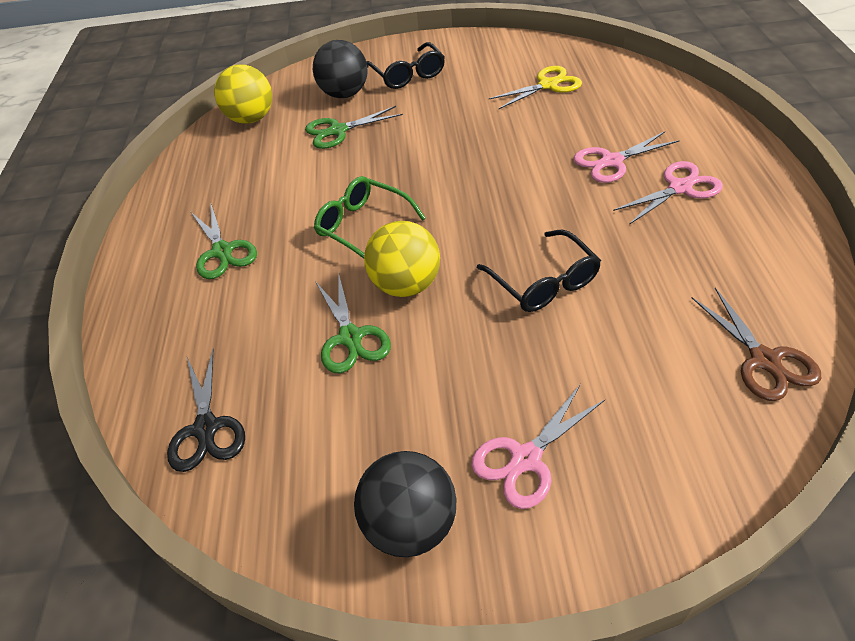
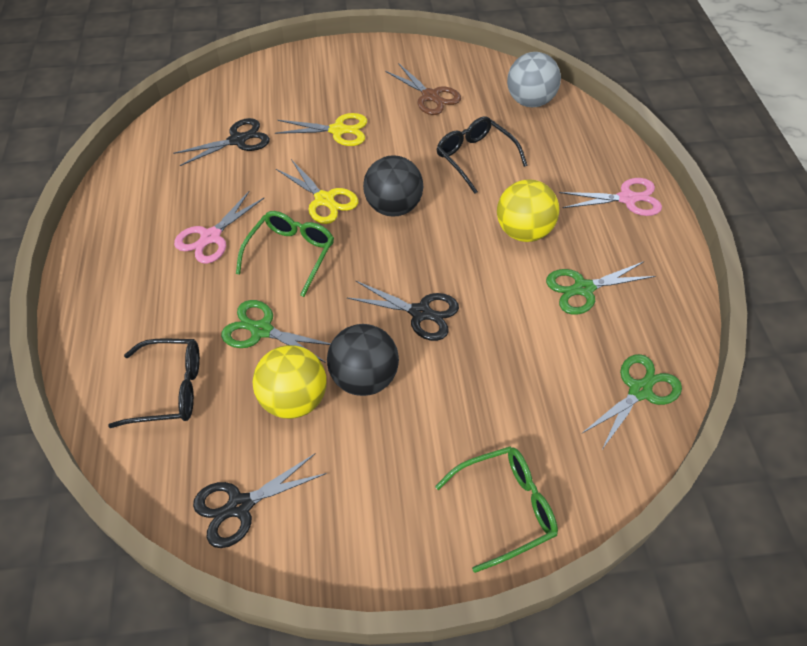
black scissors: [167,350,245,472] = 1 -> [173,118,270,166] [193,453,327,548] [347,281,459,341] = 3
green glasses: [314,176,426,259] = 1 -> [236,211,334,297] [435,446,558,573] = 2
grey ball: none = 0 -> [507,52,561,107] = 1
pink scissors: [471,384,605,509] [573,131,680,183] [613,161,723,225] = 3 -> [174,191,264,264] [559,178,662,216] = 2
yellow scissors: [488,66,582,109] = 1 -> [275,113,367,146] [276,159,358,224] = 2

